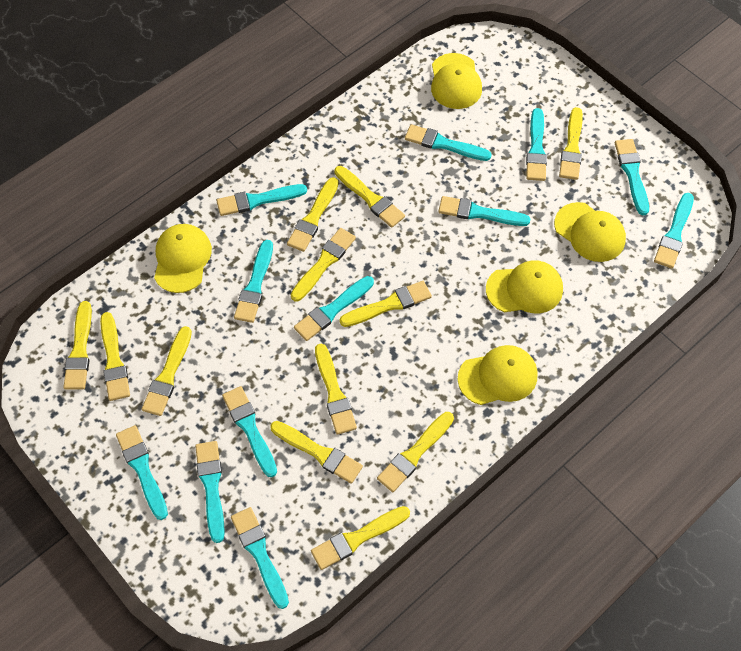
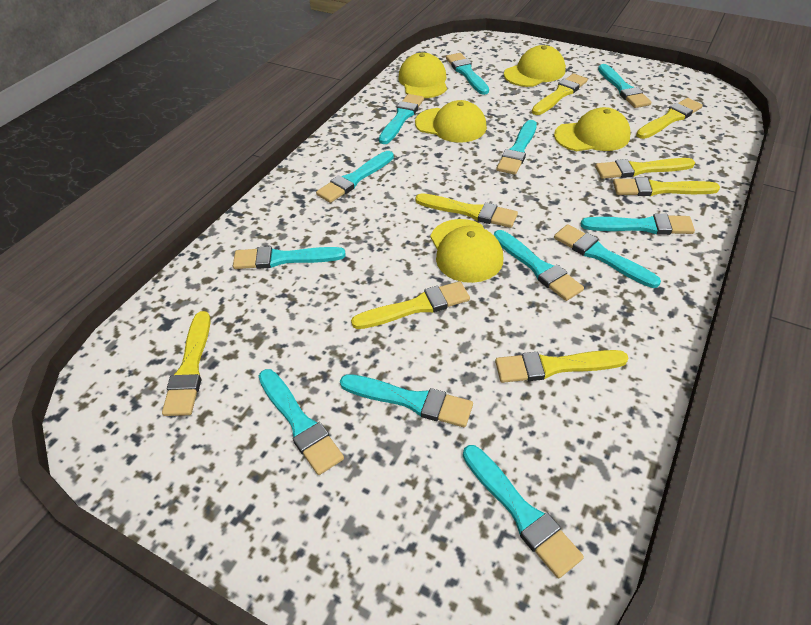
yellow brush: [63,301,92,390] [100,312,130,401] [142,326,192,416] [270,421,363,484] [287,177,339,252] [291,228,356,302] [311,506,410,570] [315,344,357,435] [334,166,405,228] [339,281,432,327] [377,412,454,492] [559,107,583,180] = 12 -> [162,311,211,416] [351,281,470,329] [415,193,518,228] [495,350,628,383] [532,74,588,115] [595,158,695,179] [613,177,720,196] [636,98,703,139] = 8

